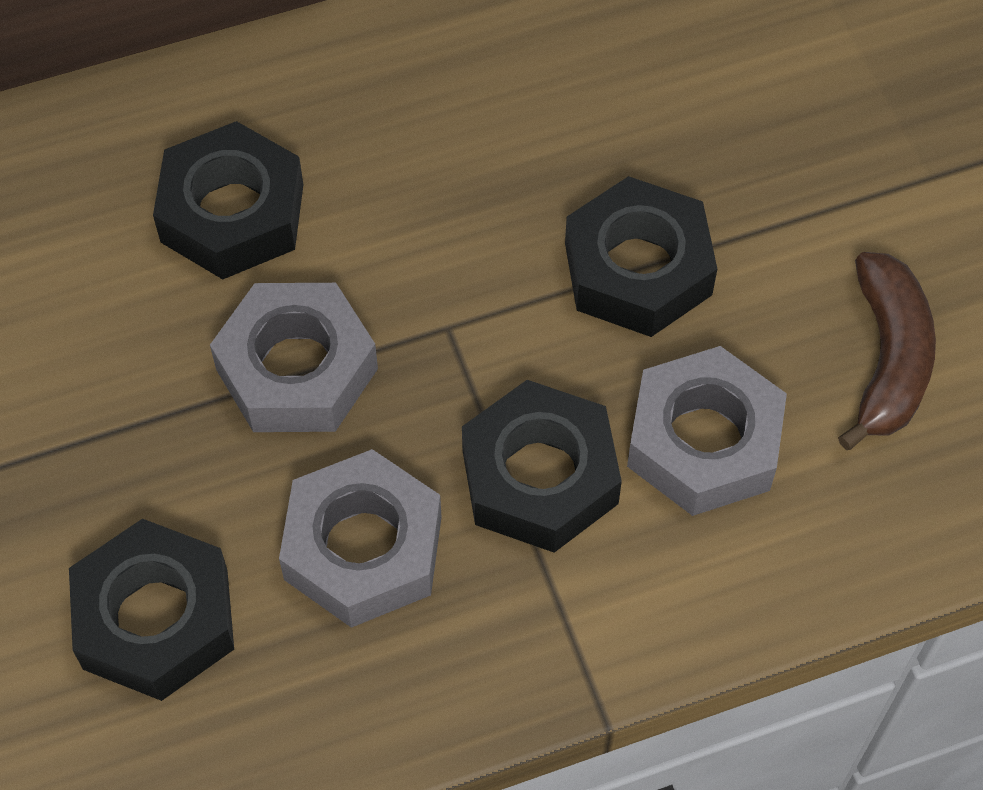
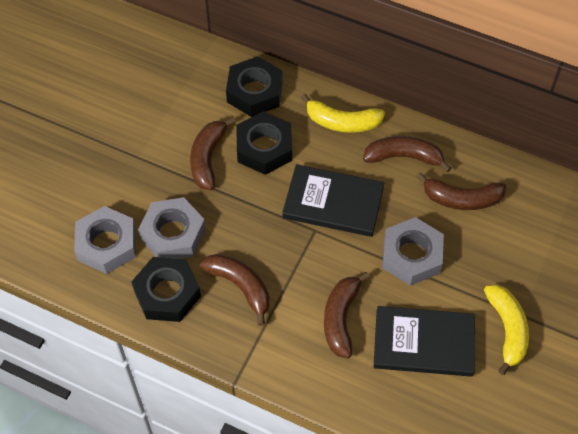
black book: none = 0 -> [282,164,384,237] [374,306,475,377] = 2
black nut: [69,519,234,701] [153,121,303,279] [462,380,622,553] [565,176,717,337] = 4 -> [131,257,201,322] [226,56,283,117] [236,111,292,175] = 3
brown banana: [838,252,936,450] = 1 -> [190,117,235,190] [200,254,270,326] [324,272,370,358] [363,136,451,172] [416,172,506,210] = 5
yellow banana: none = 0 -> [301,94,385,133] [484,285,529,375] = 2

